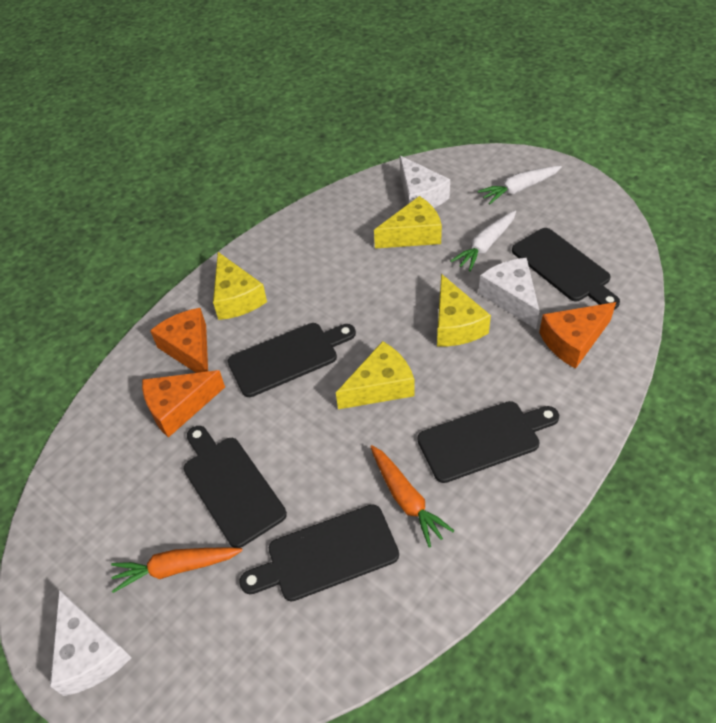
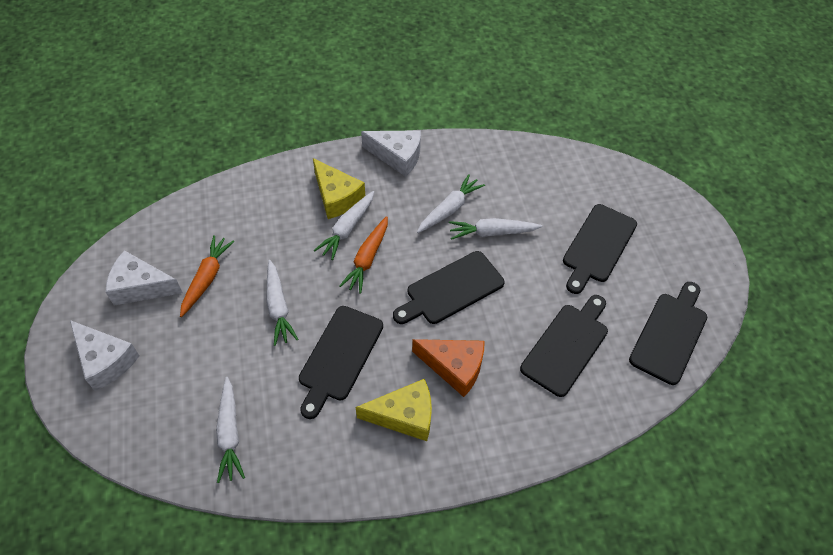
orange cheese: [142,370,225,438] [150,308,208,373] [539,302,616,369] = 3 -> [412,339,485,397] = 1
white carrot: [451,210,516,272] [478,166,562,204] = 2 -> [216,377,245,483] [267,260,299,346] [314,191,374,260] [417,174,485,233] [449,218,542,240] = 5
yellow cheese: [213,252,267,320] [336,341,414,409] [374,196,442,248] [437,274,491,346] = 4 -> [313,158,365,219] [356,379,432,441] = 2

